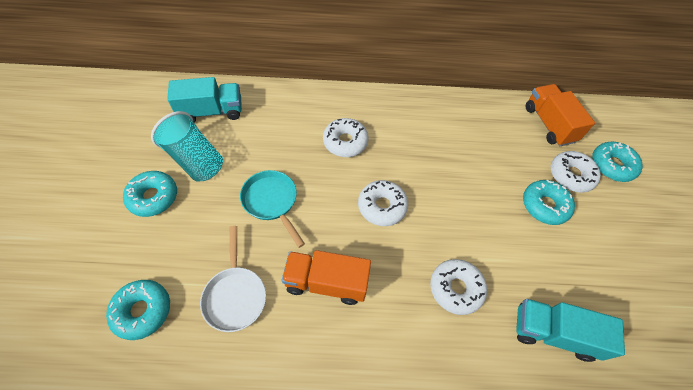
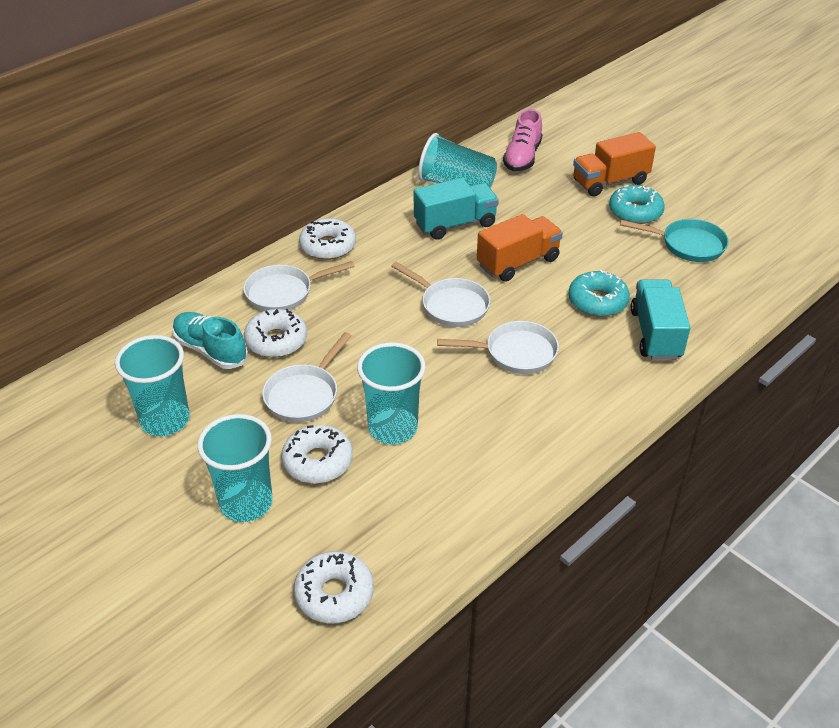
pink shoe: none = 0 -> [503,109,542,171] = 1
turquoise cup: [151,111,223,182] = 1 -> [115,335,190,436] [197,414,273,522] [357,342,426,444] [418,133,497,188] = 4
turquoise donut: [106,280,170,340] [123,171,177,217] [523,180,575,225] [592,142,643,182] = 4 -> [568,269,630,317] [609,185,665,224] = 2
turquoise shoe: none = 0 -> [172,312,248,369] = 1
white pan: [200,226,266,332] = 1 -> [244,261,355,311] [262,332,351,422] [392,262,490,327] [437,321,559,374] = 4

